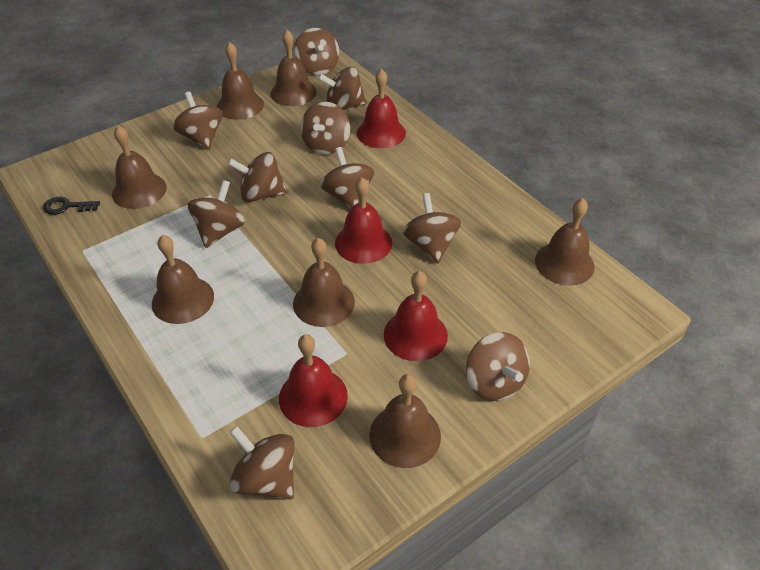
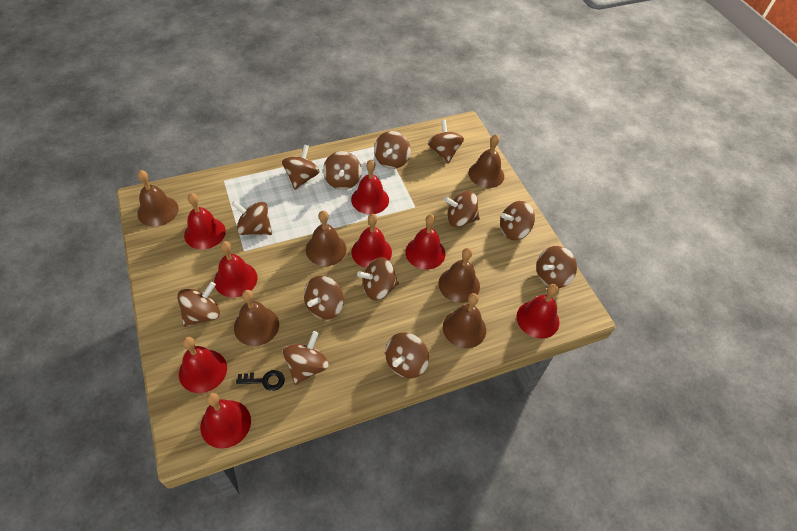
brown bell: [112,126,167,209] [152,235,214,324] [217,42,264,120] [271,30,317,106] [293,238,355,327] [369,374,441,468] [535,198,595,286] = 7 -> [137,170,179,227] [234,290,279,346] [306,211,347,266] [438,248,480,303] [443,293,486,348] [468,134,504,188] = 6
brown spinning top: [173,92,222,150] [188,180,245,248] [228,152,287,202] [229,426,294,500] [294,28,340,75] [300,102,350,155] [318,67,367,110] [320,147,374,208] [402,193,461,263] [466,332,530,401] = 10 -> [177,282,220,327] [231,201,272,235] [282,145,320,190] [283,331,329,385] [304,276,344,320] [323,151,362,190] [357,257,399,300] [374,131,411,169] [385,332,429,378] [428,120,464,164] [444,191,480,227] [500,201,535,240] [536,246,577,288] = 13
red bell: [279,334,348,427] [335,178,392,264] [357,69,406,148] [384,271,448,361] = 4 -> [179,337,227,393] [184,193,226,249] [200,393,251,449] [214,241,257,298] [351,160,389,214] [351,214,392,268] [405,214,445,269] [517,284,559,339] = 8

